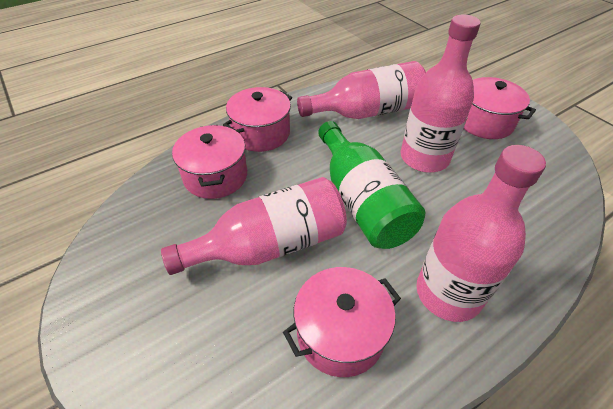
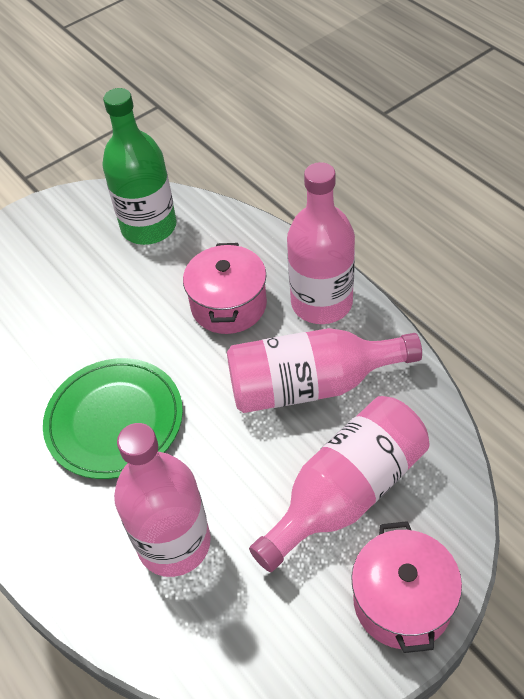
green plate: none = 0 -> [43,358,183,479] = 1
pink pot: [172,125,247,199] [223,87,292,152] [283,267,401,377] [464,77,536,139] = 4 -> [183,243,267,334] [351,521,462,653] = 2

